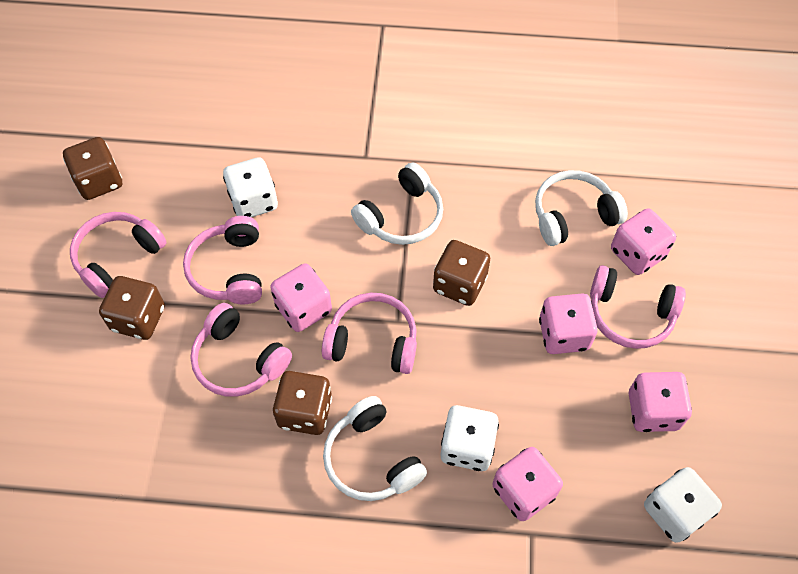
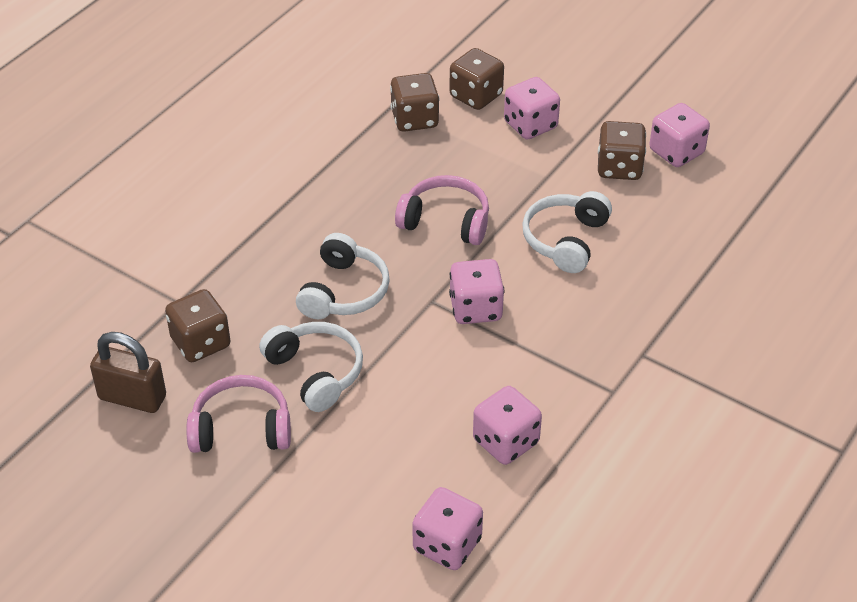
brown padlock: none = 0 -> [90,332,166,413] = 1
pink headphones: [70,212,167,298] [183,216,262,305] [190,303,292,397] [322,293,417,374] [590,265,686,349] = 5 -> [186,375,291,453] [395,175,489,245] = 2
white dice: [223,157,278,217] [440,405,499,471] [644,467,722,543] = 3 -> none = 0

